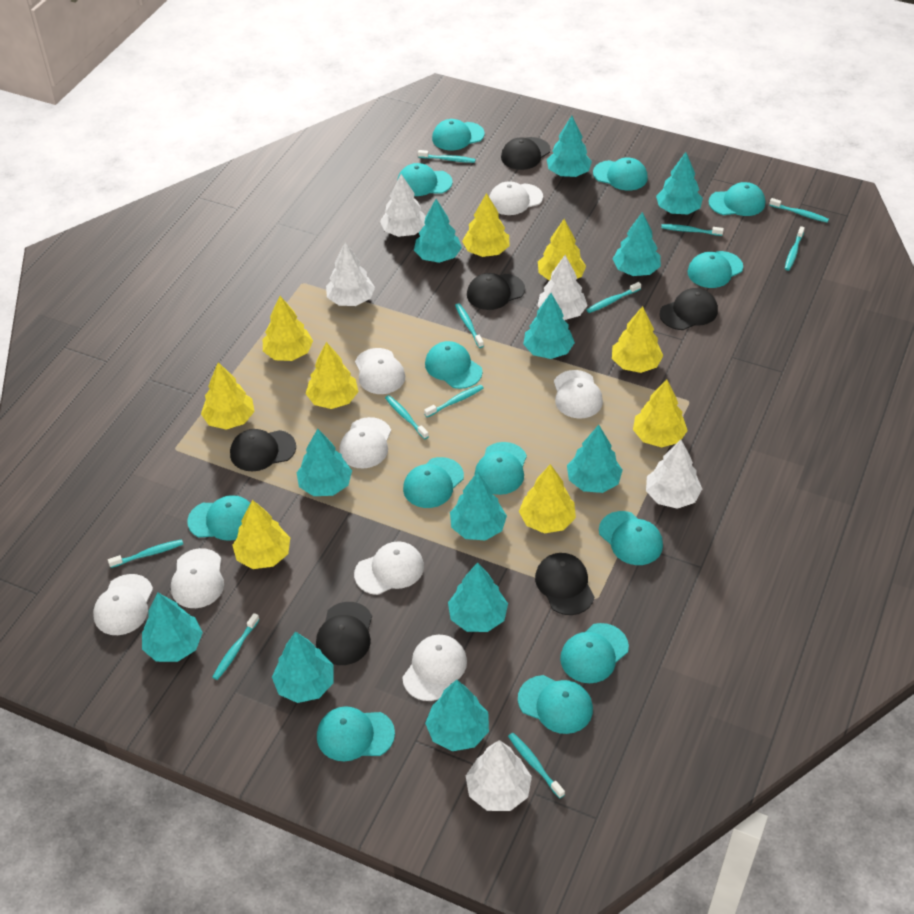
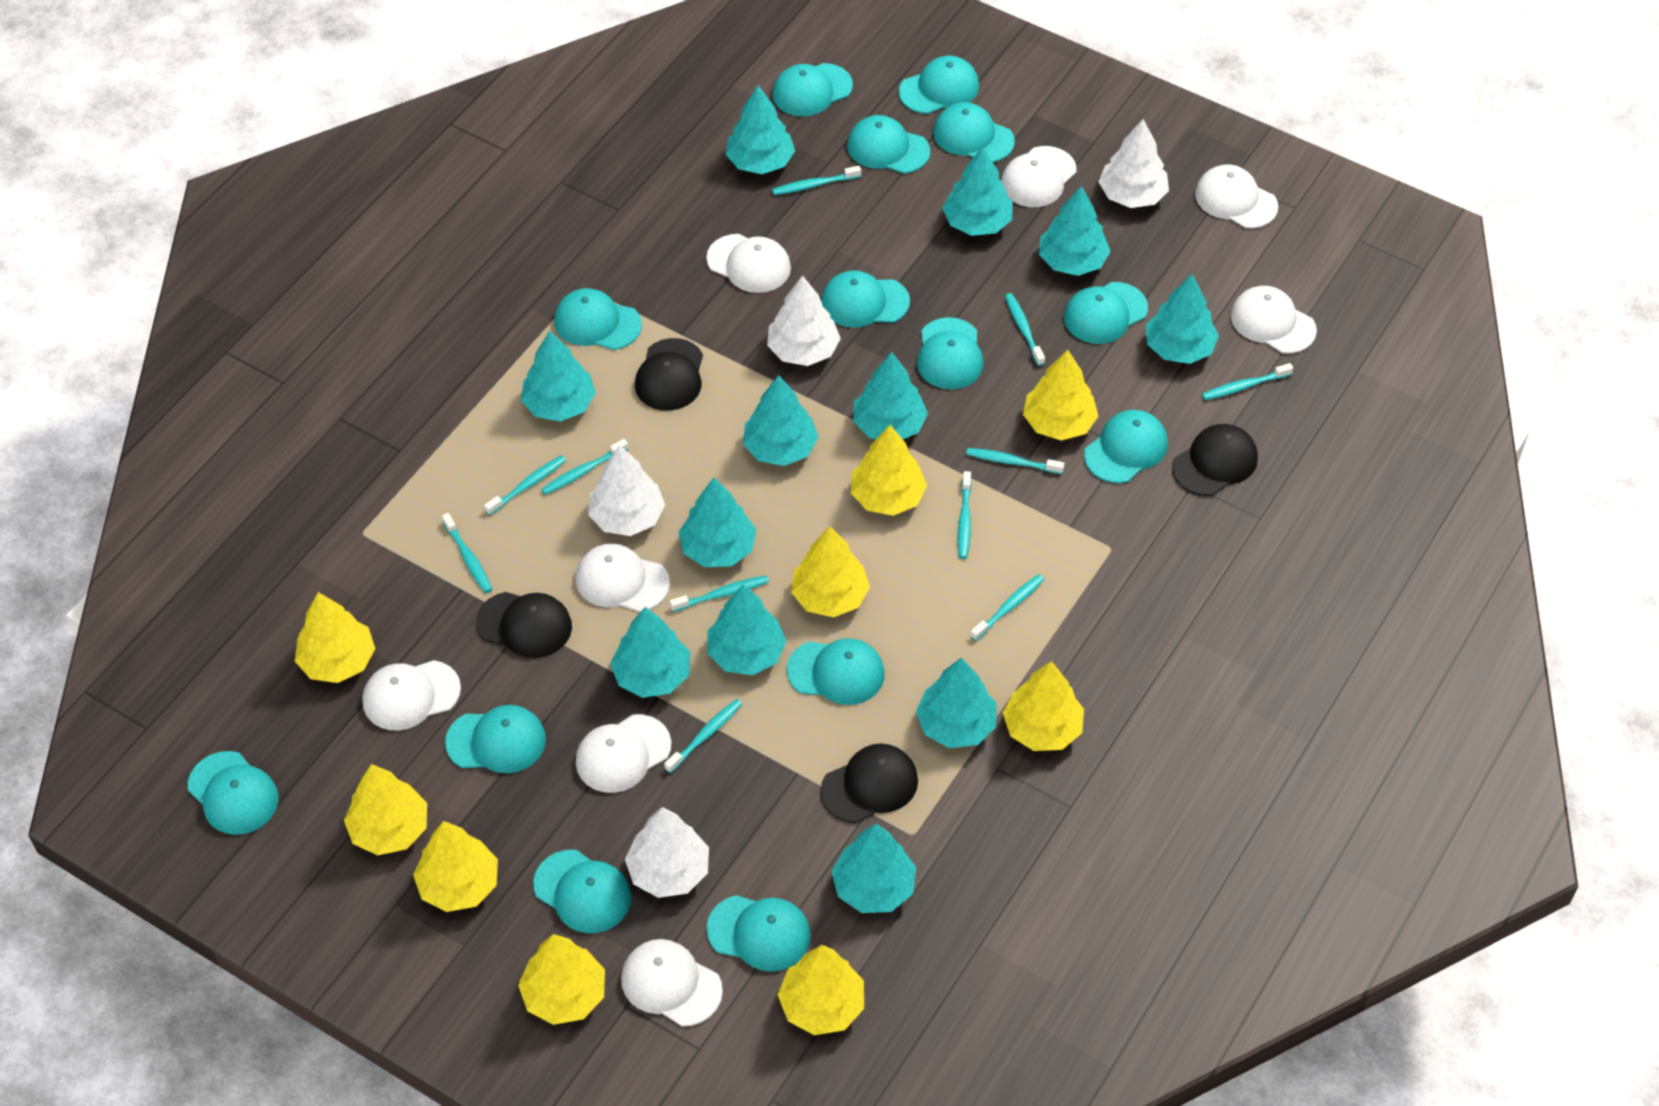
black cap: [230,429,296,471] [316,602,372,665] [467,273,525,310] [501,137,550,170] [535,553,594,615] [659,288,718,330] = 6 -> [476,592,572,658] [635,338,703,411] [820,744,918,823] [1172,424,1258,496] = 4
turquoise cap: [187,495,250,541] [317,706,395,761] [397,163,453,196] [403,457,464,508] [425,341,482,389] [432,119,485,150] [475,442,527,495] [518,675,593,734] [560,623,629,683] [593,158,648,191] [599,511,663,565] [688,251,743,288] [708,182,765,216] = 13 -> [188,751,279,835] [445,705,546,773] [533,850,631,933] [554,288,642,350] [707,895,811,972] [772,63,853,117] [787,638,885,705] [821,270,910,328] [847,115,930,174] [899,55,979,114] [917,317,984,389] [933,102,1015,162] [1064,282,1148,344] [1084,410,1168,483] = 14
white tree: [326,242,375,306] [380,174,426,237] [466,740,532,811] [538,255,588,320] [646,440,702,509] = 5 -> [588,445,665,536] [625,807,709,898] [767,275,841,366] [1099,119,1169,208] = 4

